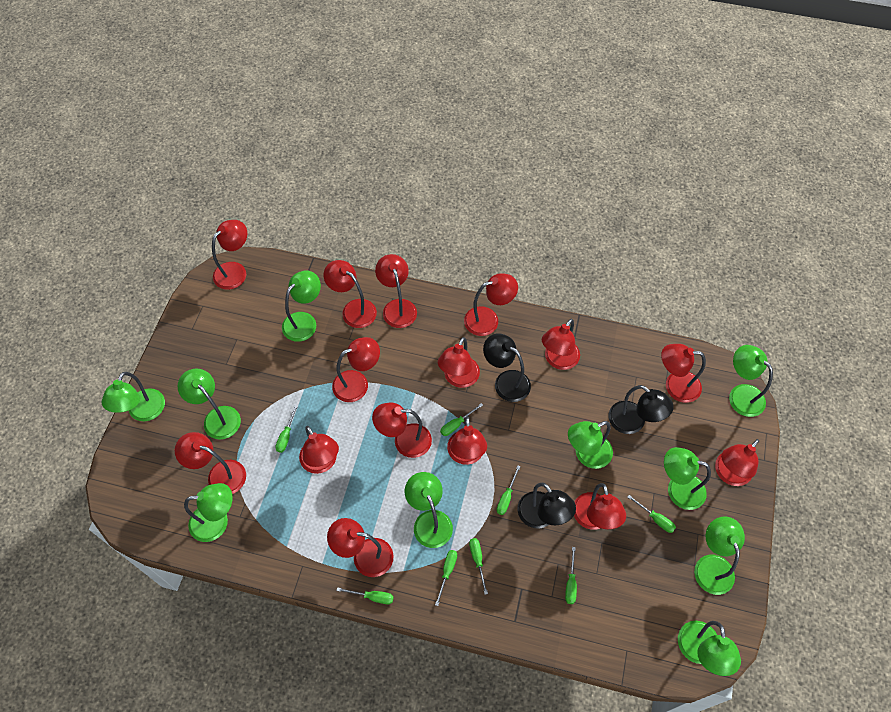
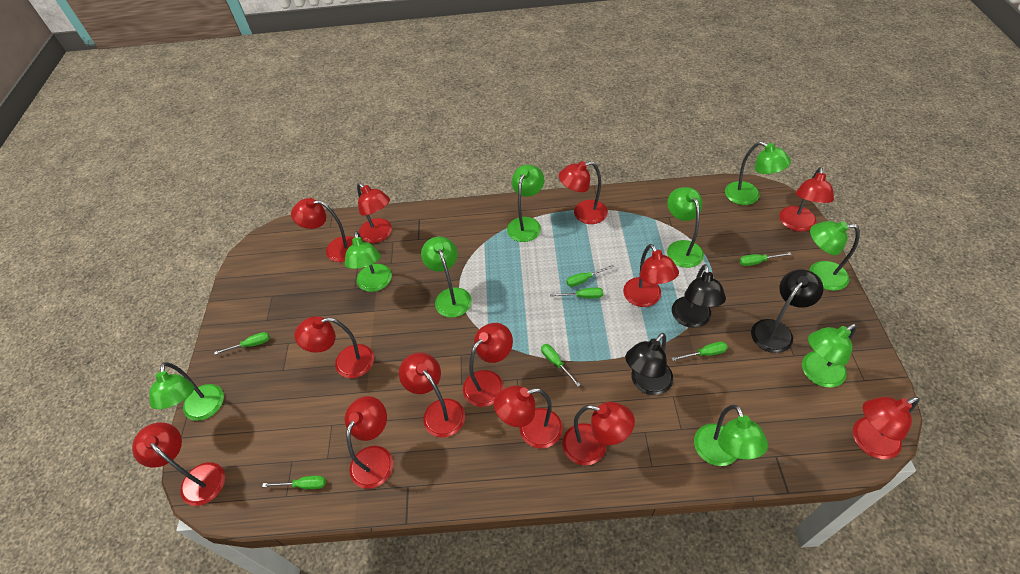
green lamp: [101,372,165,421] [178,369,241,439] [184,483,233,542] [282,271,321,342] [405,472,453,548] [568,421,613,469] [664,447,711,510] [678,621,741,676] [694,517,745,595] [729,345,773,417] = 10 -> [149,362,224,421] [345,231,392,292] [421,237,472,318] [507,165,544,242] [667,187,704,268] [694,405,768,466] [725,141,791,205] [802,324,857,388] [809,221,860,291] = 9
green screwdriver: [275,405,298,453] [337,587,394,604] [435,550,457,606] [440,403,483,436] [469,538,488,595] [497,466,521,515] [565,547,577,604] [628,495,676,533] = 8 -> [214,332,270,355] [262,476,326,489] [541,344,581,386] [550,287,603,298] [566,265,614,287] [672,342,728,361] [739,252,791,266] = 7
red lamp: [175,432,246,494] [212,220,247,290] [299,426,339,474] [324,260,377,328] [327,518,394,577] [332,337,380,402] [372,403,432,458] [375,254,417,328] [438,337,480,388] [447,416,487,465] [464,273,518,336] [542,319,580,370] [574,483,626,530] [661,344,706,403] [715,439,759,486] = 15 -> [132,422,225,506] [291,198,354,262] [294,316,374,378] [345,396,393,489] [357,183,392,243] [399,352,465,438] [463,323,513,407] [494,386,563,449] [559,161,608,224] [562,402,635,465] [623,244,679,307] [779,167,834,232] [853,397,919,459] = 13

